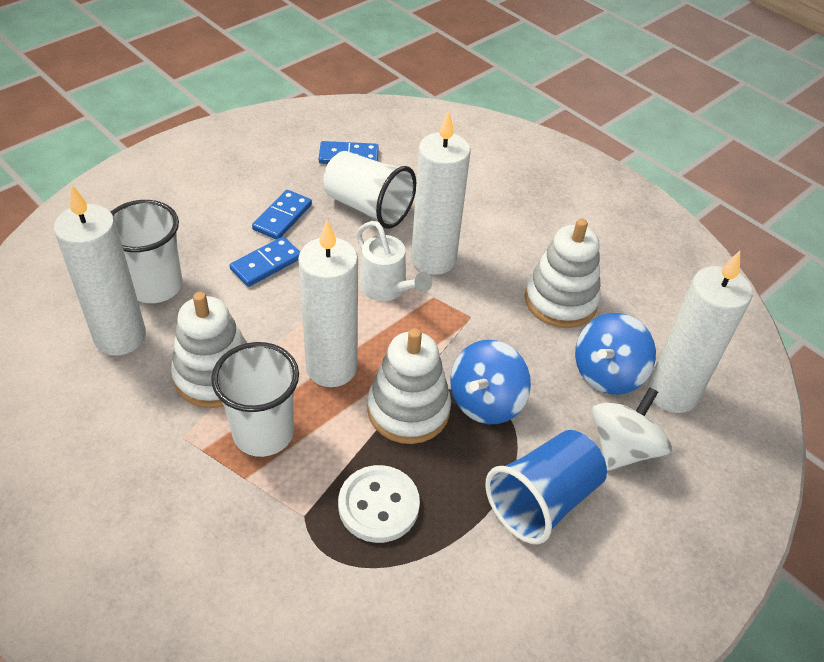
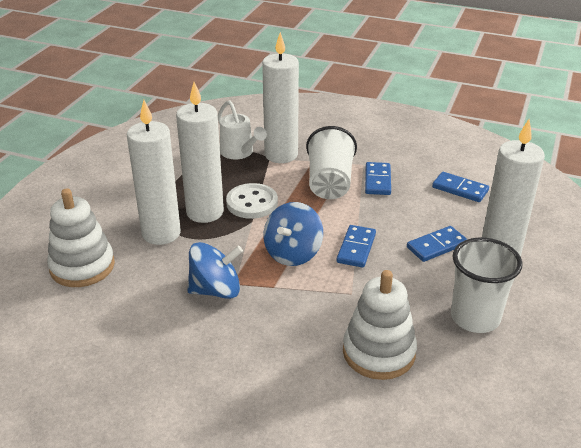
blue cup: [485,430,607,545] = 1 -> none = 0
blue domino: [229,237,300,287] [252,190,312,239] [319,141,379,164] = 3 -> [337,225,376,268] [365,162,391,195] [407,226,468,262] [432,172,489,202] = 4
white cup: [111,200,183,303] [211,342,299,457] [323,151,416,229] = 3 -> [306,126,357,199] [451,237,522,333] = 2
white spinning top: [592,387,672,471] = 1 -> none = 0
white stacking toy: [171,292,247,408] [367,328,451,444] [525,219,601,328] = 3 -> [47,188,115,287] [343,270,417,380] = 2

